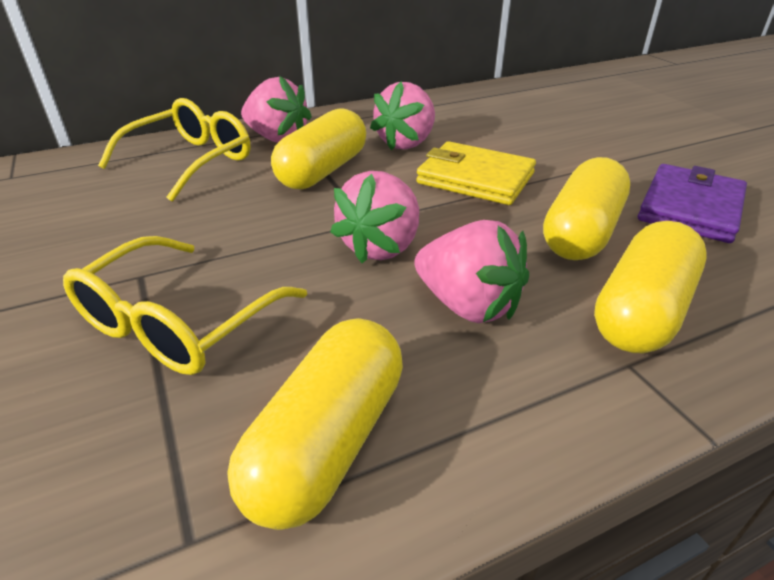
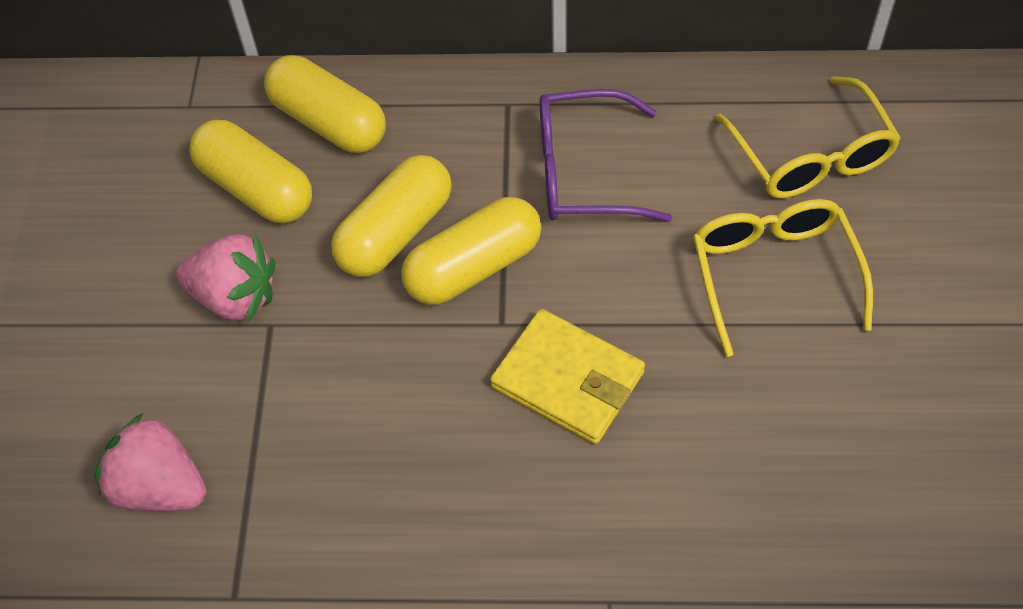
pink strawberry: [241,76,312,143] [330,171,419,263] [370,81,435,151] [414,220,529,323] = 4 -> [94,413,207,511] [176,234,275,322] = 2
purple glasses: none = 0 -> [540,89,672,222] = 1
purple wallet: [638,164,747,243] = 1 -> none = 0

